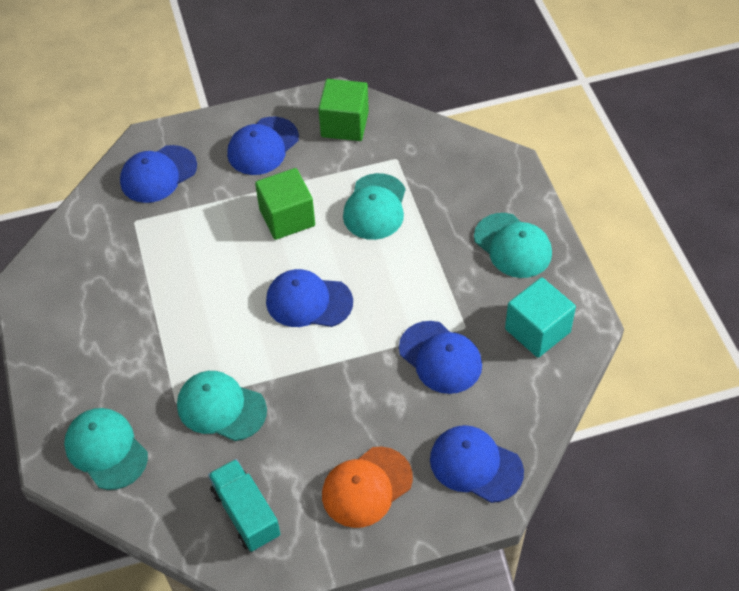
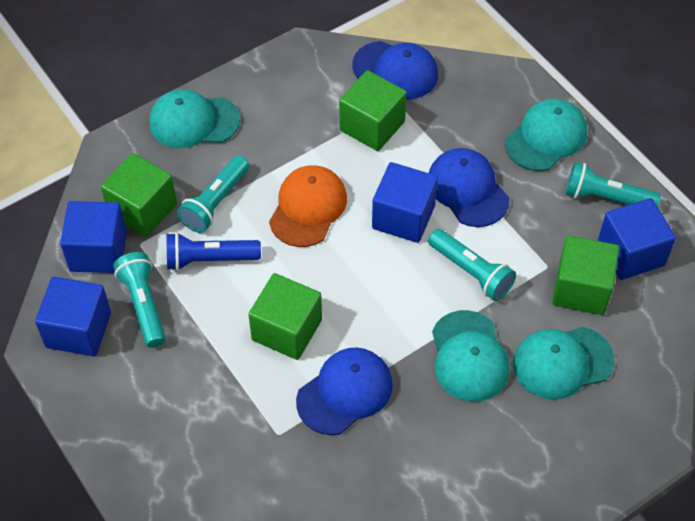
blue cap: [120,145,197,203] [227,117,299,175] [266,269,353,327] [399,321,482,394] [430,425,524,503] = 5 -> [296,348,393,435] [352,41,438,100] [429,148,509,227] = 3
blue cube: none = 0 -> [35,277,111,357] [60,201,127,273] [372,162,438,243] [598,198,676,280] = 4
blue flashlight: none = 0 -> [167,232,261,271] = 1
green cube: [255,168,315,240] [318,79,369,141] = 2 -> [101,153,177,237] [248,273,322,360] [339,70,407,151] [552,235,620,315] = 4
turquoise cube: [505,277,576,358] = 1 -> none = 0
turquoise flashlight: none = 0 -> [113,252,166,348] [177,156,249,233] [428,229,516,301] [565,162,661,207] = 4
turquoise truck: [208,459,280,552] = 1 -> none = 0

